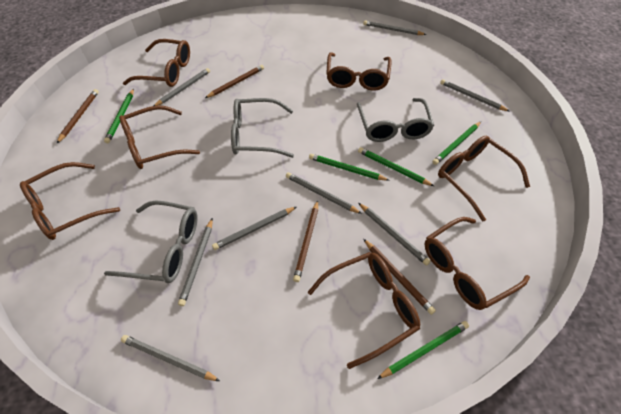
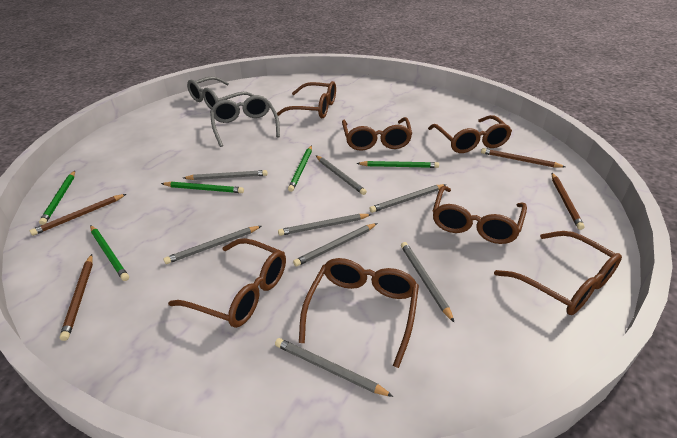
grey glasses: [104,200,198,283] [231,98,294,158] [357,98,434,142] = 3 -> [187,76,254,110] [210,95,280,147] = 2

